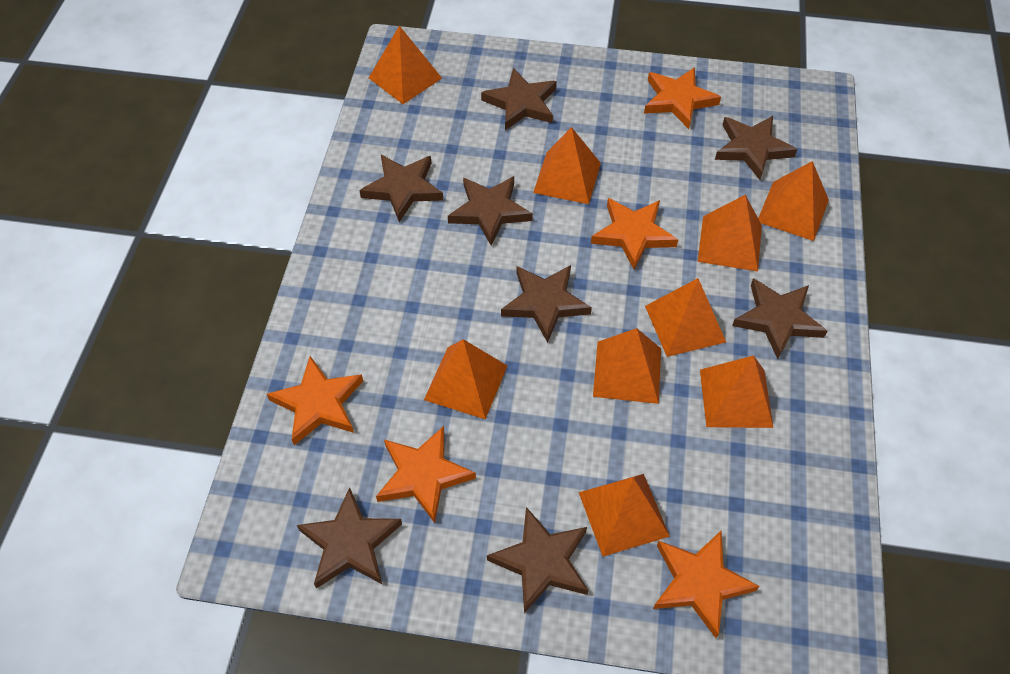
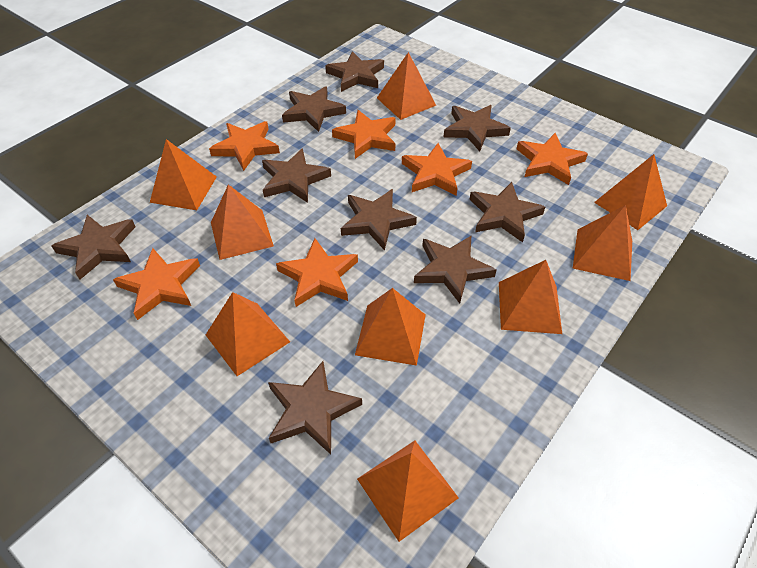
brown star: [297,487,402,589] [359,155,443,222] [448,176,533,246] [481,68,557,130] [487,507,588,613] [501,265,592,343] [715,116,798,180] [732,278,827,359] = 8 -> [52,215,135,280] [262,148,331,203] [268,361,362,454] [282,86,346,132] [325,51,384,92] [341,189,417,251] [414,235,496,304] [444,105,511,151] [469,182,545,242] = 9
orange star: [267,356,363,445] [376,426,476,523] [591,198,678,270] [644,67,721,129] [653,531,759,638] = 5 -> [113,248,200,320] [209,121,280,171] [276,238,358,307] [332,110,396,159] [402,143,472,196] [517,133,588,185] = 6

